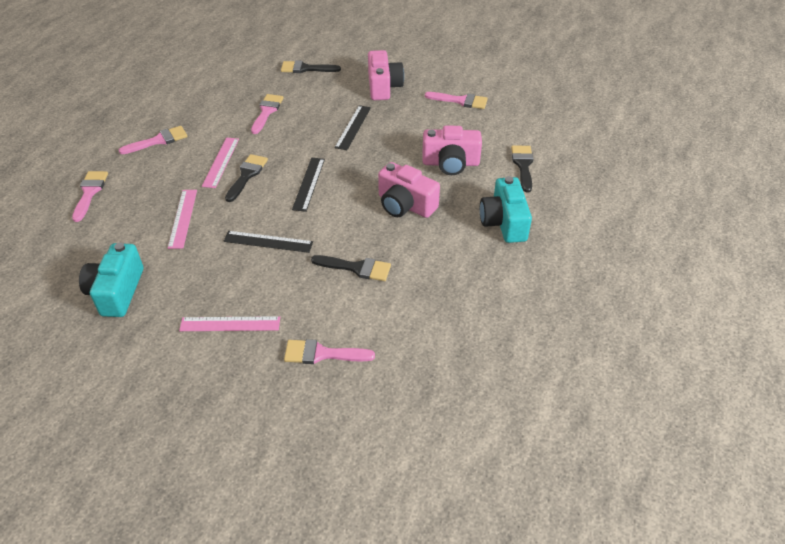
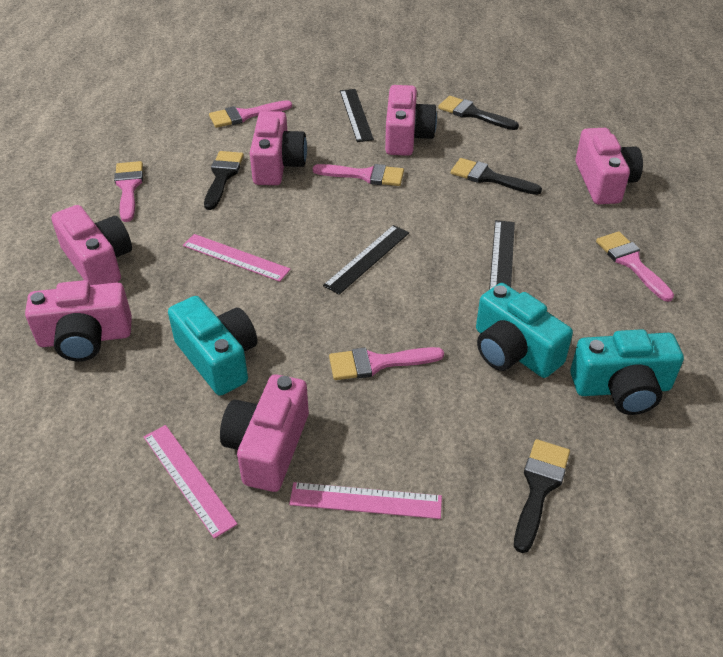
pink camera: [368,50,404,100] [378,162,440,218] [422,126,482,175] = 3 -> [25,280,132,362] [51,205,132,285] [220,374,309,492] [250,111,307,185] [385,85,437,156] [576,128,643,204] = 6
turquoise camera: [79,243,143,317] [480,176,532,243] = 2 -> [168,296,257,396] [476,283,573,378] [570,329,684,415] = 3

